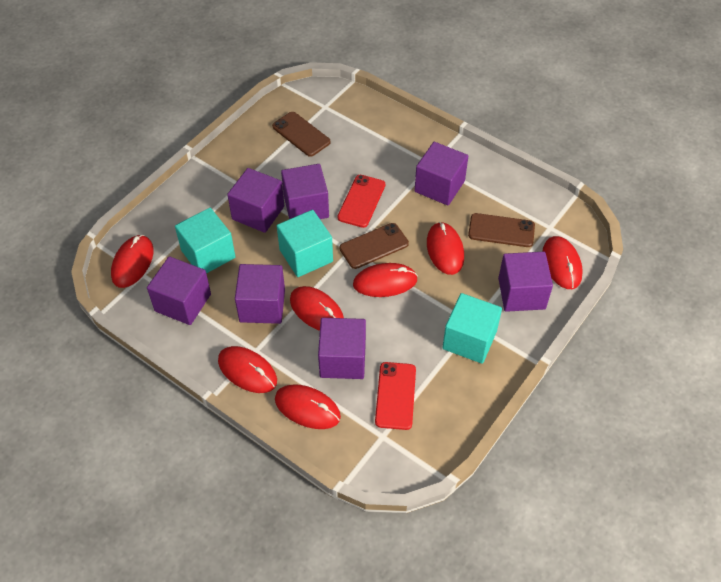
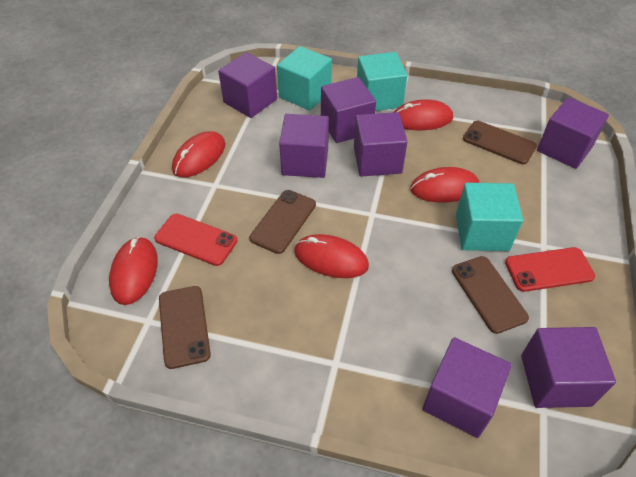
brown phone: [272,112,331,157] [339,223,409,269] [468,213,535,247] = 3 -> [159,286,211,369] [249,190,316,254] [452,256,529,334] [463,121,537,164] = 4
red mouse: [111,235,154,288] [218,346,277,393] [275,384,341,429] [290,286,344,331] [353,263,418,297] [427,222,464,275] [542,236,583,289] = 7 -> [109,236,158,305] [172,131,225,177] [294,234,369,278] [394,99,453,131] [411,167,479,203] = 5

